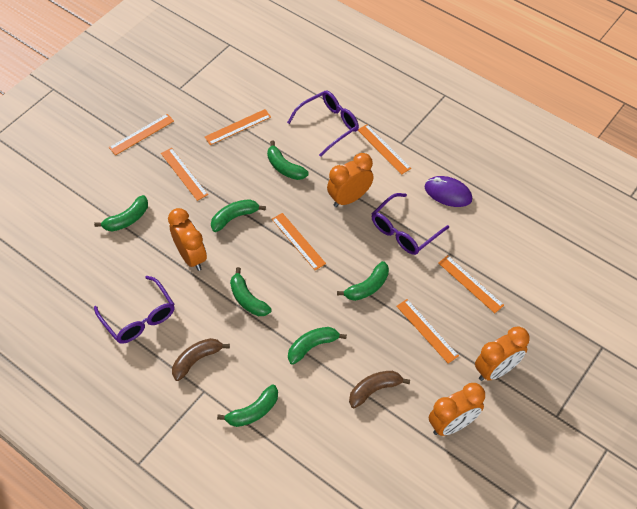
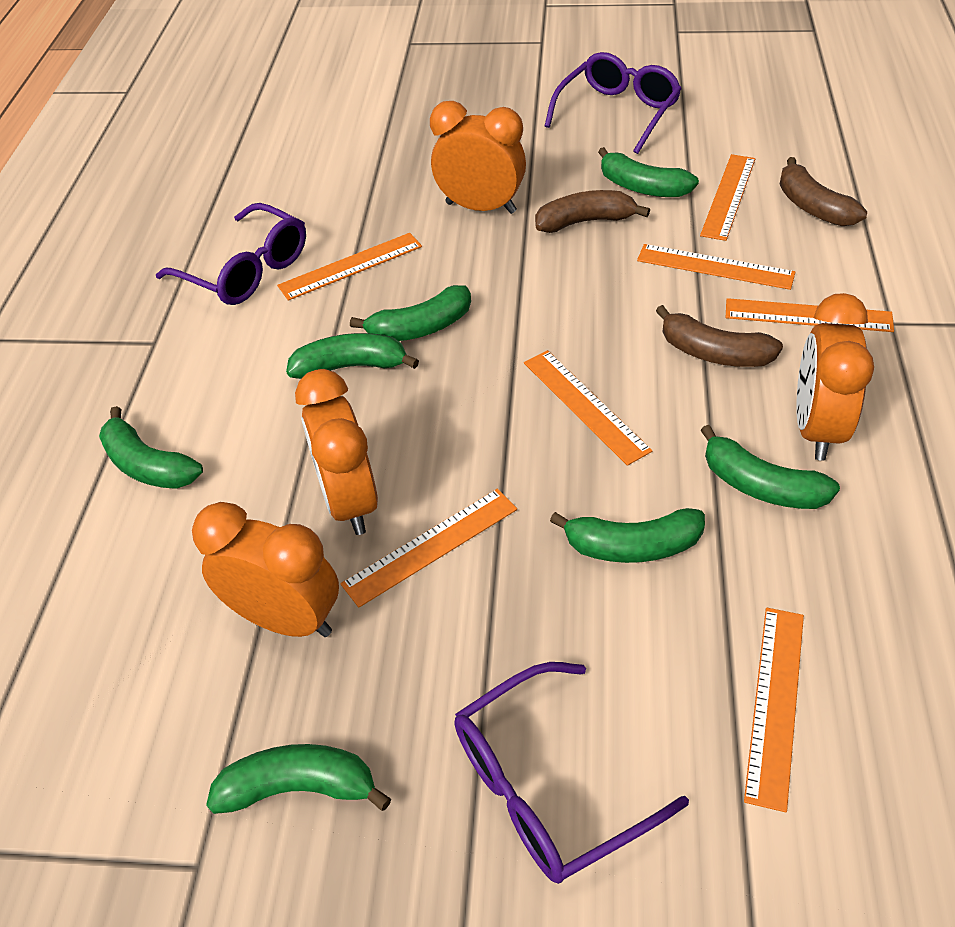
brown banana: [172,338,230,381] [349,371,410,408] = 2 -> [535,190,650,233] [656,305,783,367] [779,157,867,226] = 3
purple mouse: [425,176,472,207] = 1 -> none = 0

